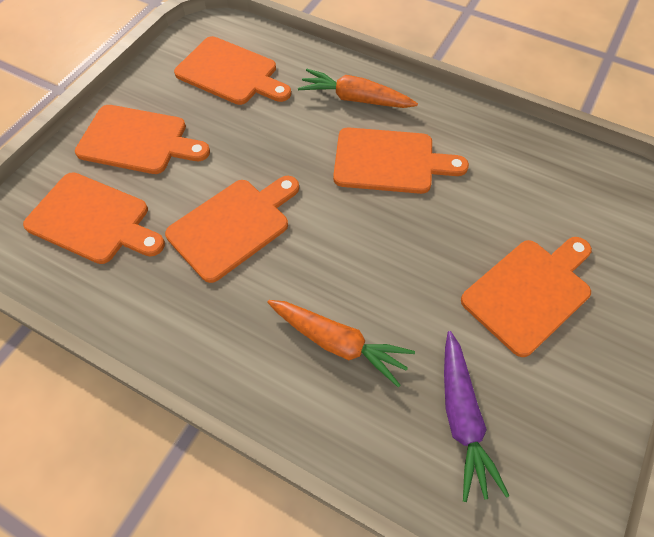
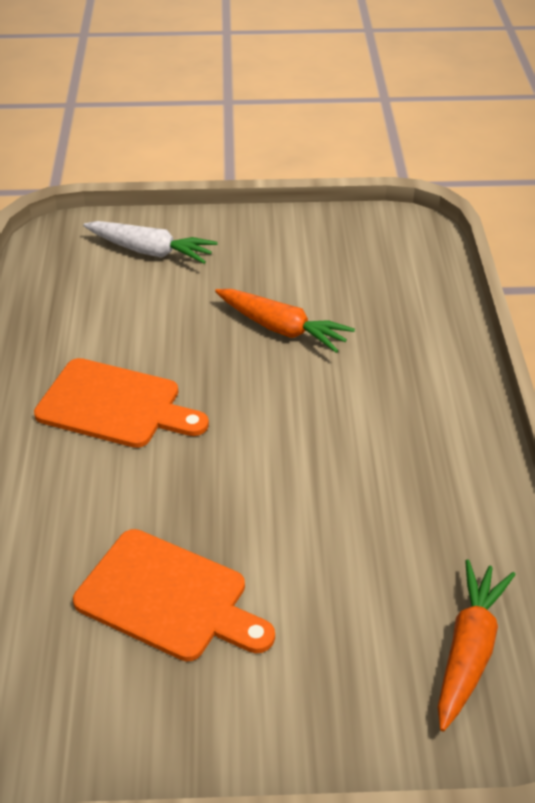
orange cutting board: [23,172,165,264] [75,105,210,174] [165,176,299,283] [174,36,291,105] [333,127,469,194] [461,237,592,357] = 6 -> [34,358,209,448] [73,529,275,662] = 2
purple carrot: [444,331,509,502] = 1 -> none = 0
white carrot: none = 0 -> [83,221,218,264] = 1

